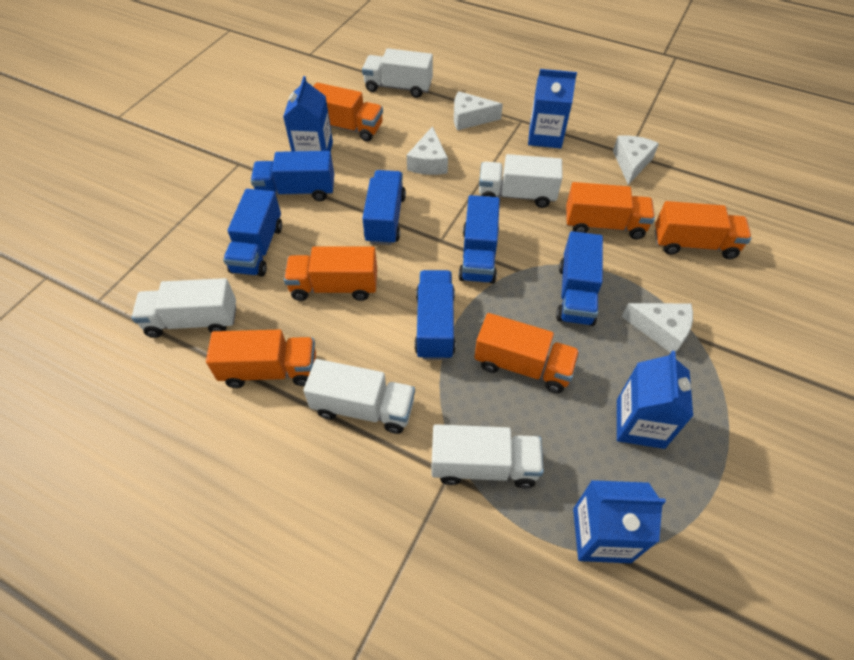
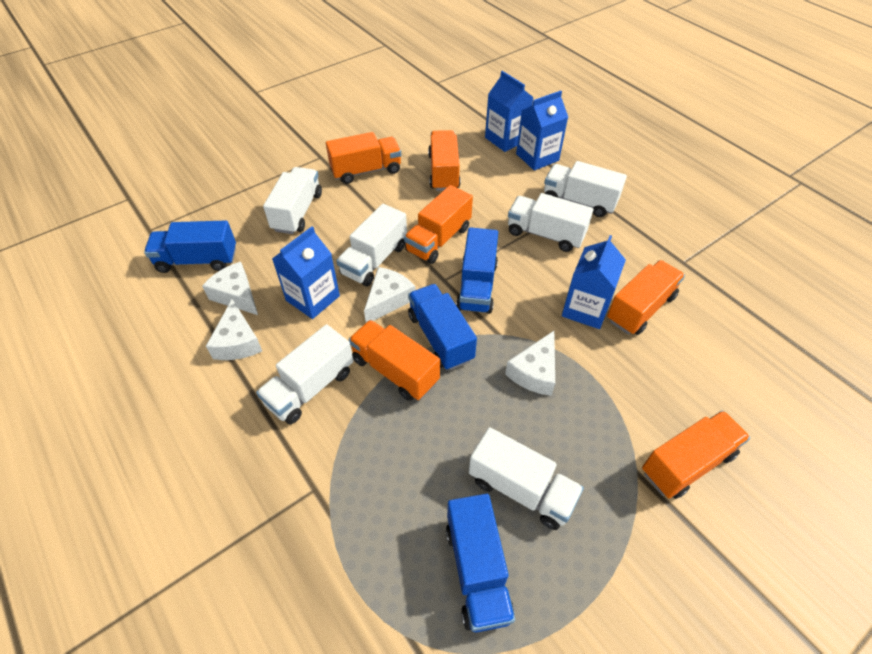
blue truck: [223,189,282,277] [251,151,334,201] [362,170,406,245] [414,270,456,360] [458,195,500,284] [556,231,603,326] = 6 -> [144,220,236,273] [408,284,477,370] [446,494,515,633] [456,227,498,314] = 4
white truck: [132,278,236,338] [303,359,415,434] [362,48,433,98] [431,424,544,489] [479,154,562,208] = 5 -> [256,324,353,424] [263,167,322,234] [336,204,407,286] [469,427,584,530] [508,193,593,252] [544,161,627,217] = 6

